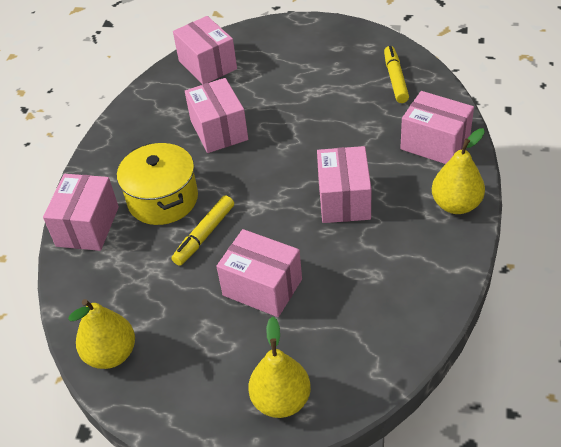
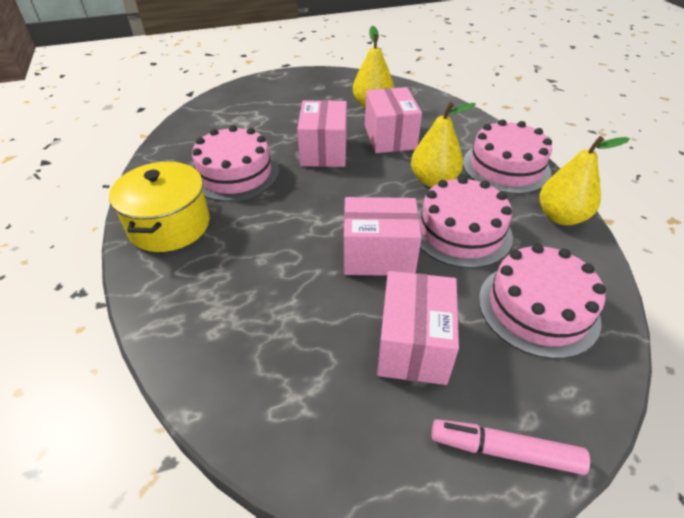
pink box: [43,174,119,251] [173,16,237,84] [185,78,248,153] [216,229,302,317] [317,146,372,223] [400,91,474,164] = 6 -> [297,100,347,167] [344,197,422,276] [365,87,422,153] [377,271,459,385] = 4
pink cake: none = 0 -> [192,125,279,202] [418,176,513,268] [463,119,552,194] [479,244,606,359] = 4
pink marker: none = 0 -> [431,419,590,475] = 1
yellow marker: [172,195,234,266] [384,46,409,103] = 2 -> none = 0

